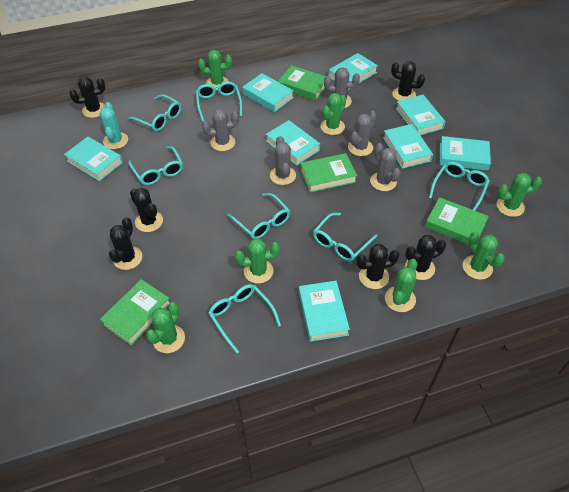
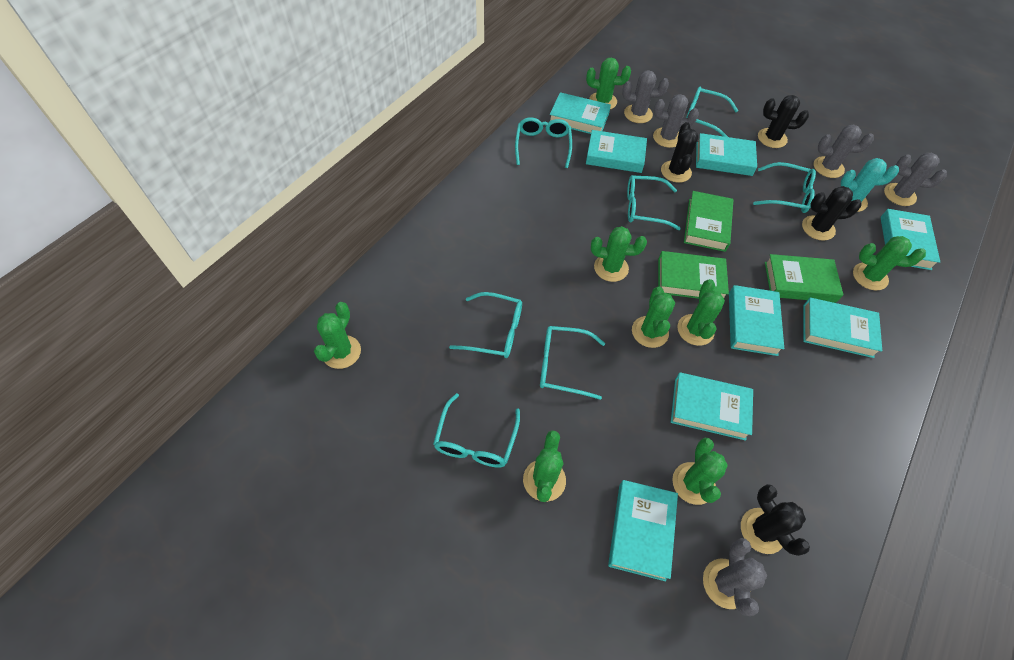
black cactus: [69,76,105,118] [109,217,142,270] [130,188,163,232] [356,244,399,289] [391,61,425,101] [405,235,446,280] = 6 -> [661,122,699,183] [741,484,810,556] [758,95,809,148] [802,186,862,241] = 4
green book: [100,279,170,345] [278,65,326,101] [300,153,357,193] [425,197,489,244] = 4 -> [658,251,729,299] [684,191,733,252] [765,254,843,303] = 3
green cactus: [146,302,185,353] [198,50,232,90] [235,238,280,284] [321,93,346,135] [385,259,418,312] [463,232,505,280] [497,173,542,217] = 7 -> [314,302,361,369] [523,430,566,502] [586,57,631,109] [591,226,647,282] [632,287,675,348] [672,437,728,505] [677,279,725,346] [853,236,926,290] = 8

